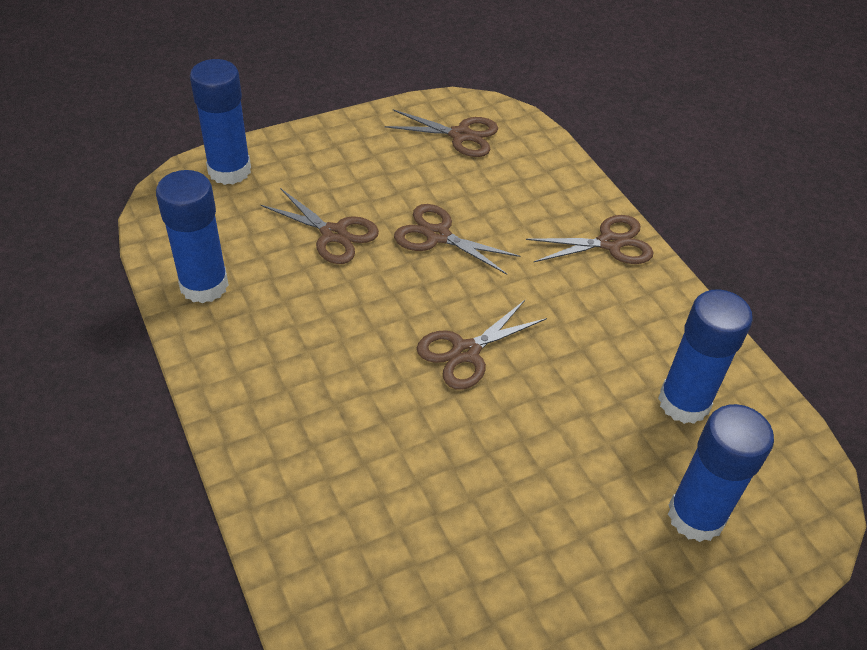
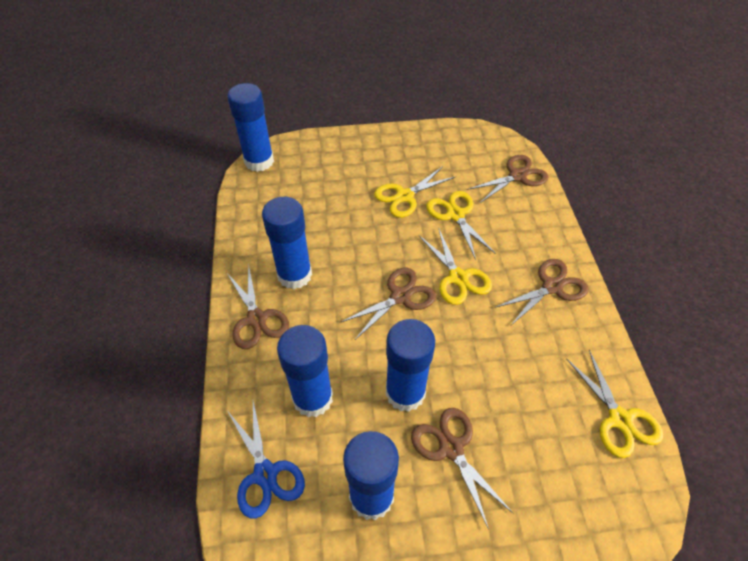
blue glue stick: [156,170,229,303] [190,59,251,185] [658,289,753,424] [668,404,774,542] = 4 -> [227,83,274,172] [262,197,312,289] [277,325,333,417] [343,431,399,520] [386,319,435,412] = 5
blue scissors: none = 0 -> [227,401,305,519] = 1
yellow scissors: none = 0 -> [374,166,455,218] [419,227,492,305] [426,191,496,260] [566,350,663,458] = 4

